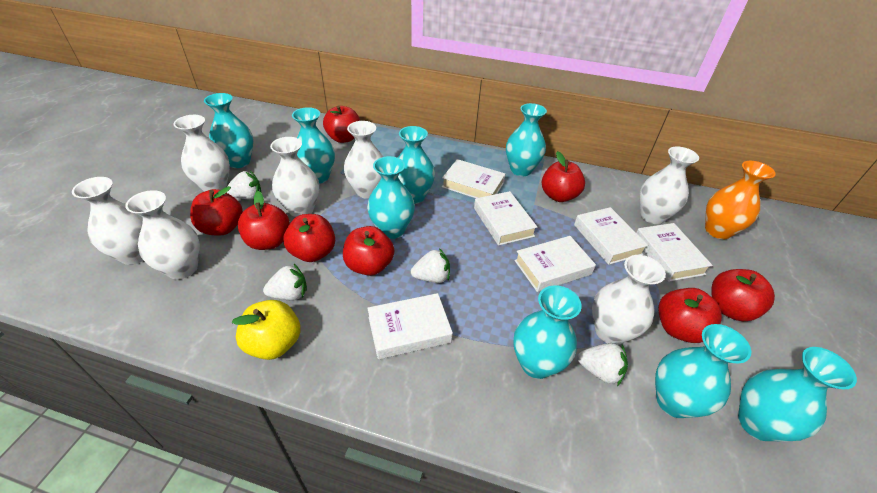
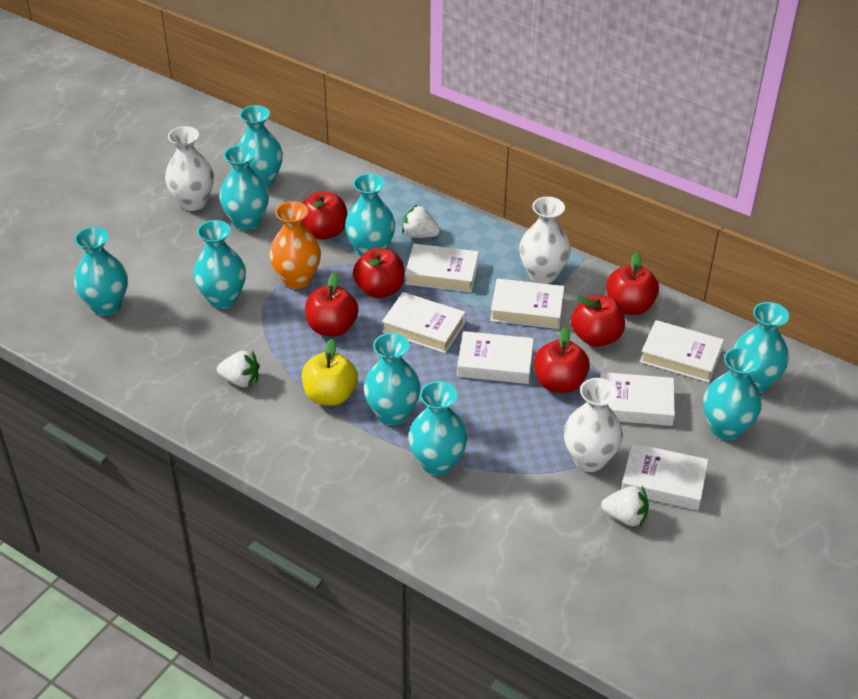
red apple: [190,186,243,235] [237,191,290,250] [283,214,335,262] [323,105,360,143] [343,226,394,276] [542,151,585,202] [658,288,722,343] [711,269,775,321] = 8 -> [301,191,347,240] [305,272,358,337] [353,248,405,298] [534,327,590,393] [571,295,625,347] [606,252,659,315] = 6
turquoise vase: [204,93,253,168] [292,107,335,184] [367,156,415,239] [398,126,435,204] [506,103,547,176] [513,285,582,379] [655,324,751,418] [738,347,857,442] = 8 -> [74,227,128,316] [193,220,246,309] [219,145,269,231] [238,105,283,188] [345,173,395,257] [364,333,421,426] [408,381,467,475] [703,347,762,440] [733,302,789,393] = 9
white book: [367,293,453,359] [442,159,505,198] [474,191,537,246] [514,236,596,292] [574,207,648,265] [636,223,713,282] = 6 -> [382,292,466,353] [405,244,479,293] [457,331,534,384] [490,278,565,329] [600,372,675,426] [621,443,708,510] [640,320,724,382] = 7
white strawberry: [227,171,262,199] [263,264,307,301] [411,248,450,283] [578,343,628,386] = 4 -> [217,351,260,387] [402,205,440,238] [601,486,649,527] = 3
white vase: [72,177,144,265] [125,190,200,280] [174,115,230,192] [270,137,319,217] [344,121,383,199] [592,255,666,345] [640,147,699,224] = 7 -> [165,126,214,211] [519,197,571,284] [564,378,623,472] = 3

